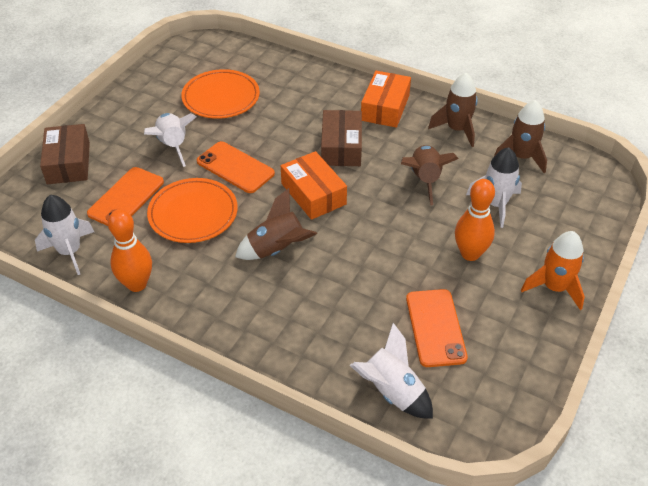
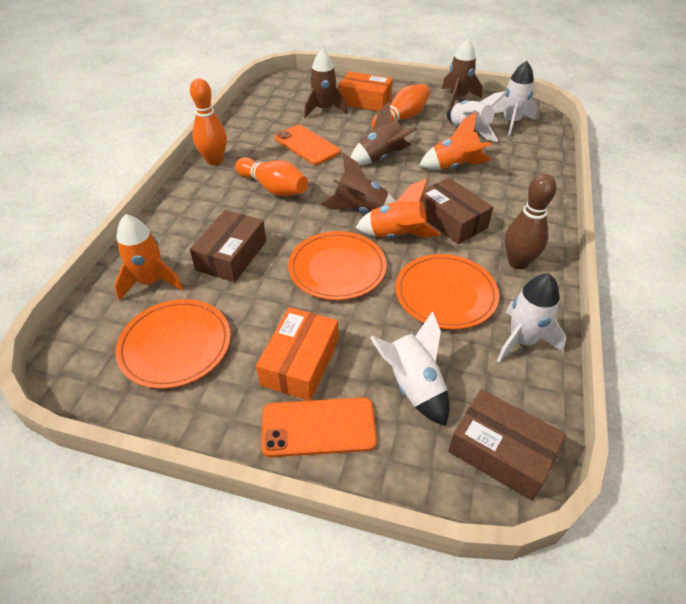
brown bowling pin: none = 0 -> [505,174,557,269] = 1
brown box: [40,124,90,184] [321,110,362,166] = 2 -> [190,210,266,282] [420,178,493,244] [448,389,566,501] = 3
orange bowling pin: [108,209,152,292] [455,179,495,261] = 2 -> [190,78,227,165] [235,157,308,196] [371,84,430,128] = 3
orange phone: [87,167,164,226] [197,141,275,193] [406,289,468,367] = 3 -> [261,397,377,457] [274,125,341,165] = 2
orange plate: [147,178,238,243] [181,69,260,119] = 2 -> [115,299,230,389] [288,231,387,300] [395,254,499,330] = 3
orange rocket: [521,231,585,310] = 1 -> [114,214,184,301] [356,179,441,238] [419,112,492,170] = 3

